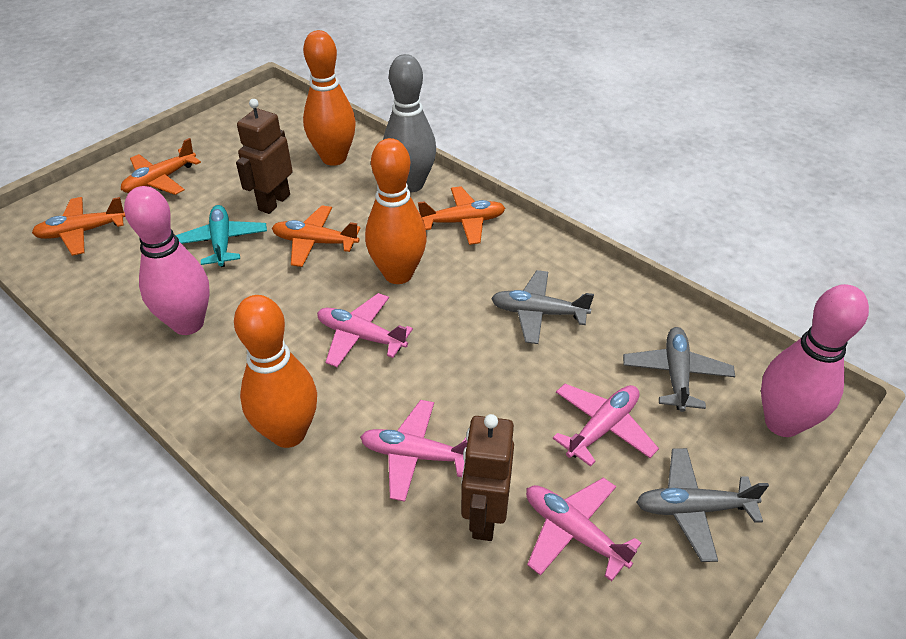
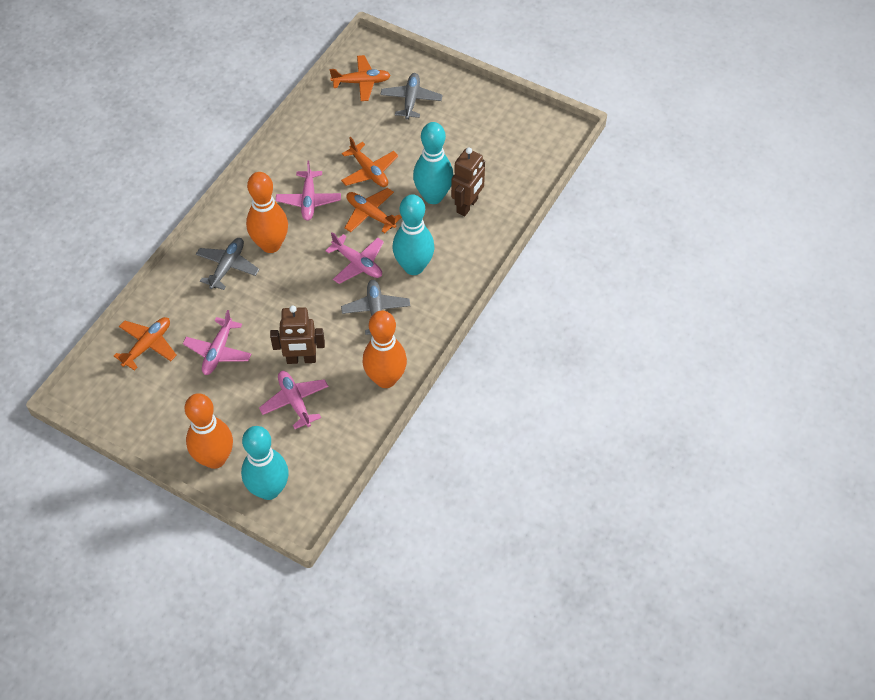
grey bowling pin: [383,54,436,192] = 1 -> none = 0
pink bowling pin: [124,186,210,335] [761,284,869,437] = 2 -> none = 0
turquoise bowling pin: none = 0 -> [241,426,288,500] [393,194,435,275] [413,122,453,204] = 3
turquoise plane: [176,205,267,267] = 1 -> none = 0

